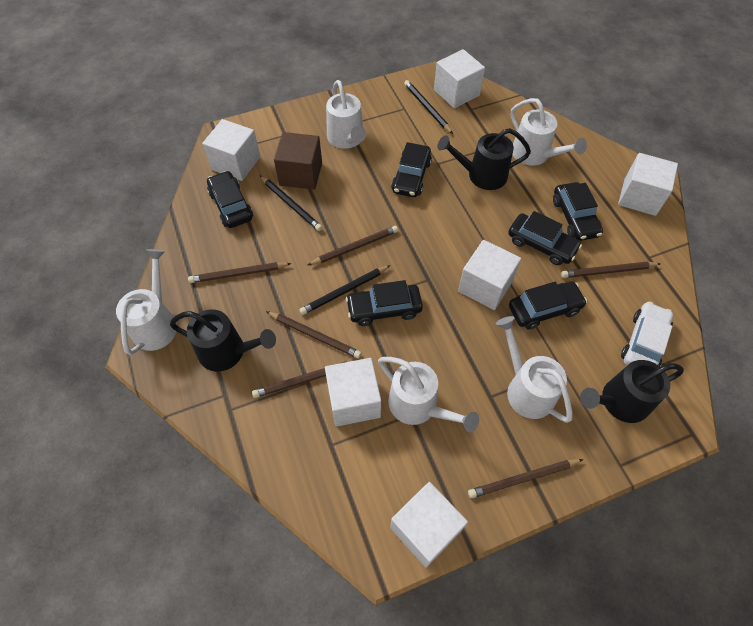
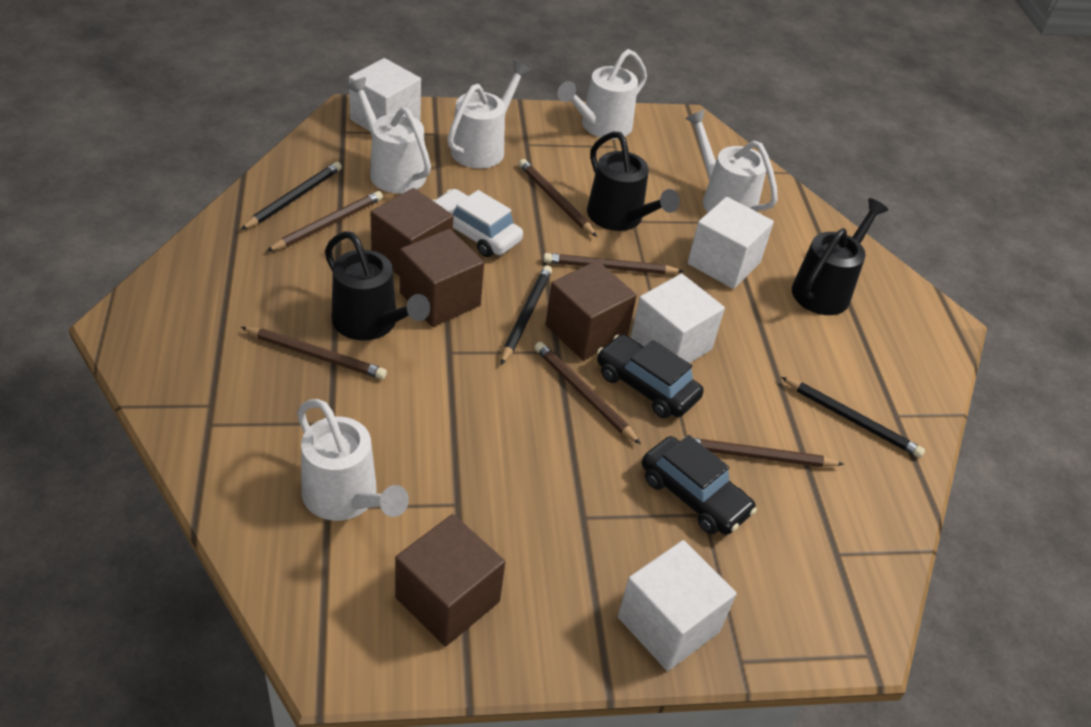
black car: [207,171,253,228] [346,280,423,326] [391,142,432,197] [508,211,582,265] [509,282,587,330] [553,182,603,241] = 6 -> [597,334,704,418] [642,435,757,535] = 2
brown cube: [274,132,322,190] = 1 -> [371,188,454,276] [395,514,505,646] [400,229,484,327] [545,261,637,360] = 4
white cube: [202,119,260,181] [325,358,381,426] [390,482,468,568] [434,49,485,108] [458,240,521,310] [618,153,678,216] = 6 -> [349,58,421,131] [618,540,737,671] [630,274,725,363] [687,197,774,289] = 4

